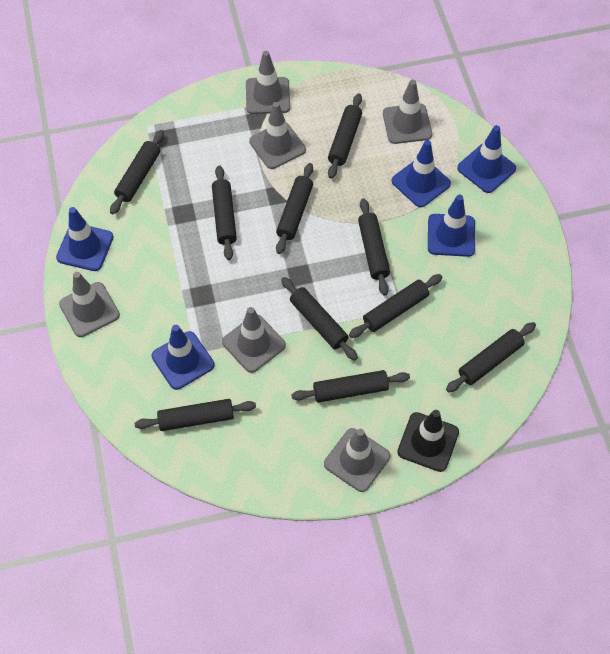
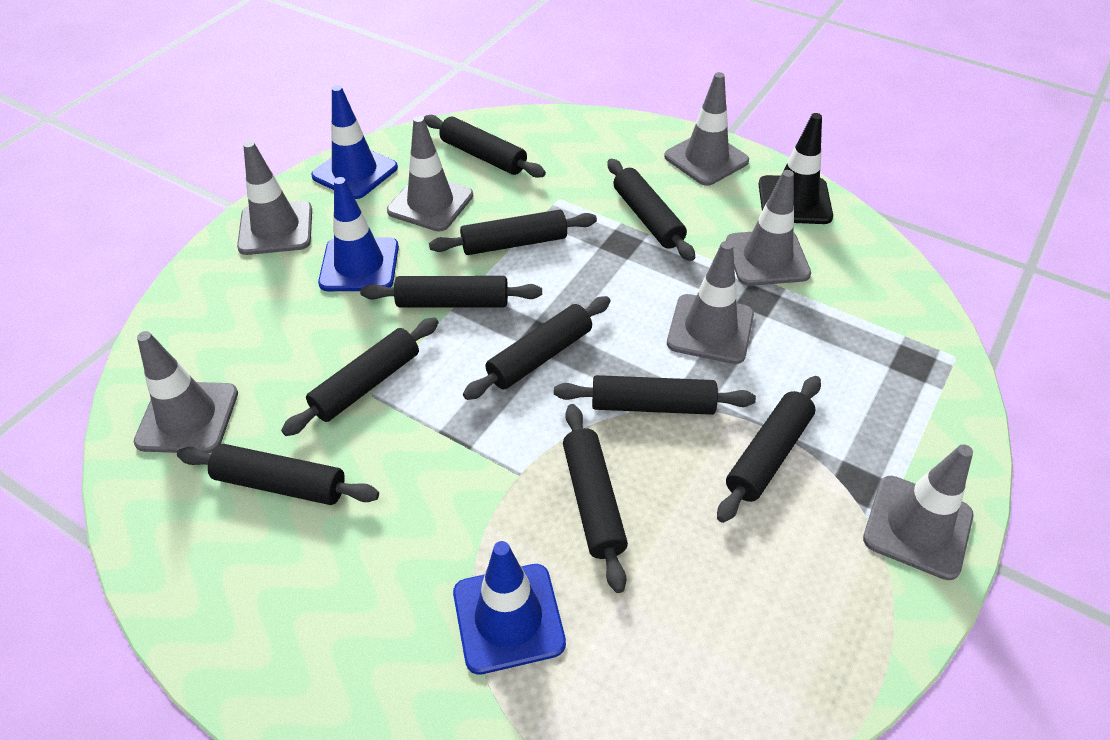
blue traffic cone: [56,207,113,271] [152,325,215,390] [392,140,451,207] [428,195,475,257] [457,125,516,193] = 5 -> [311,85,398,199] [318,177,399,291] [453,541,566,675] = 3
grey traffic cone: [59,272,120,337] [222,307,286,373] [246,51,290,114] [249,102,306,169] [324,428,390,492] [383,80,432,144] = 6 -> [134,331,238,453] [237,141,312,255] [387,116,473,232] [664,72,749,186] [667,241,754,364] [726,170,811,286] [863,444,973,580] = 7

